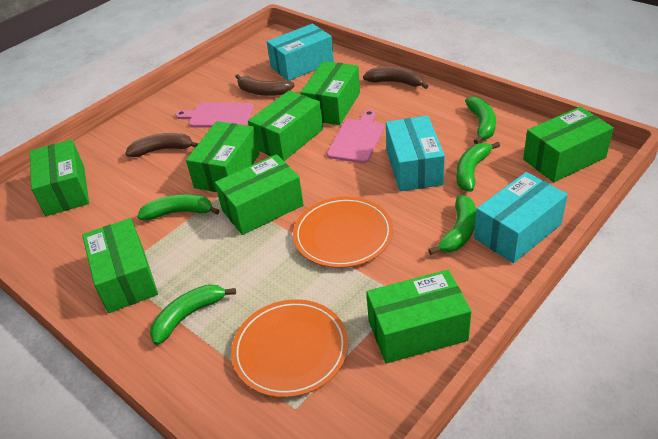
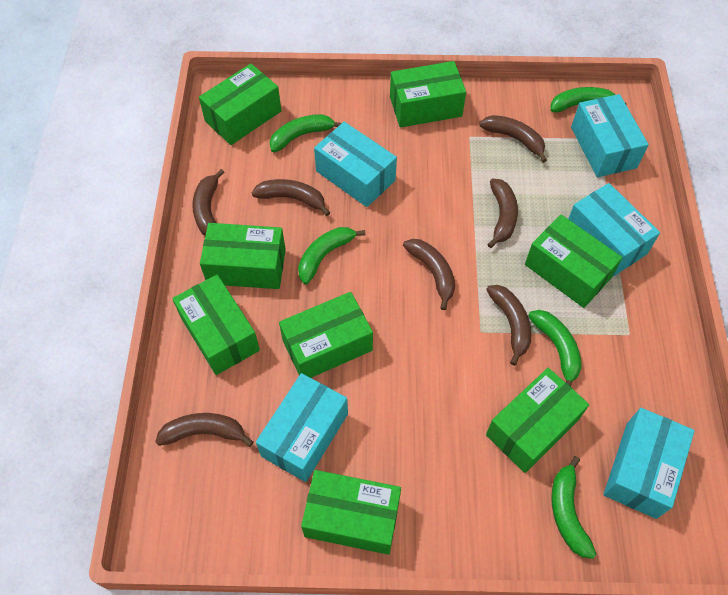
brown banana: [125,133,198,157] [235,74,295,96] [363,67,428,89] = 3 -> [155,413,253,447] [192,169,224,236] [252,179,330,216] [403,239,455,310] [479,115,547,163] [486,285,531,366] [487,179,518,248] = 7
orange plate: [231,299,348,398] [293,197,393,268] = 2 -> none = 0
pink cutting board: [175,102,254,128] [327,110,384,163] = 2 -> none = 0
turquoise box: [267,24,334,81] [386,116,445,192] [474,172,568,263] = 3 -> [256,373,348,482] [314,122,397,207] [568,183,660,276] [571,94,649,177] [603,408,695,519] = 5

